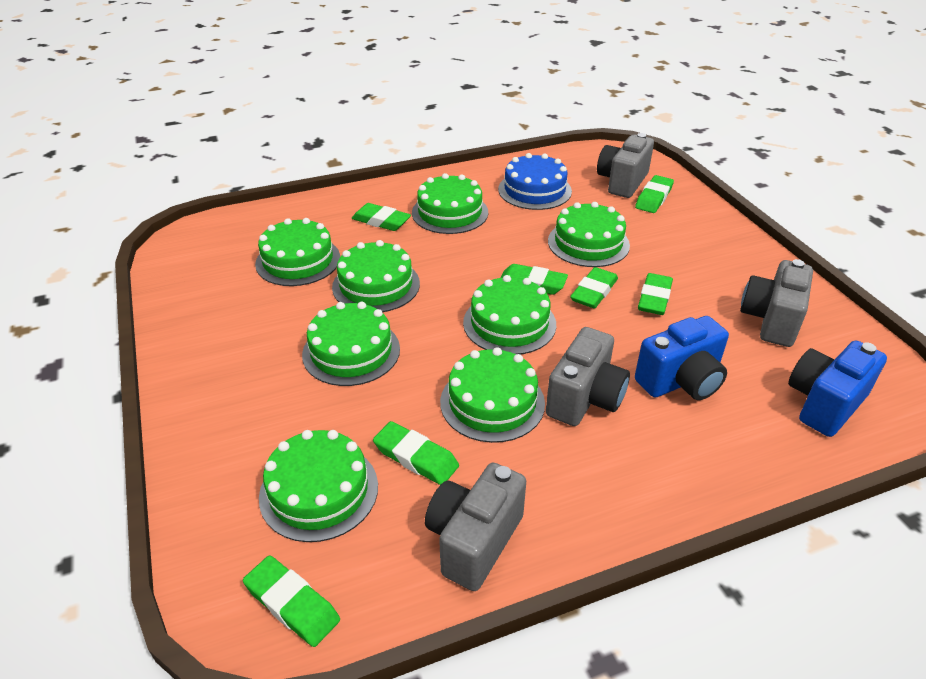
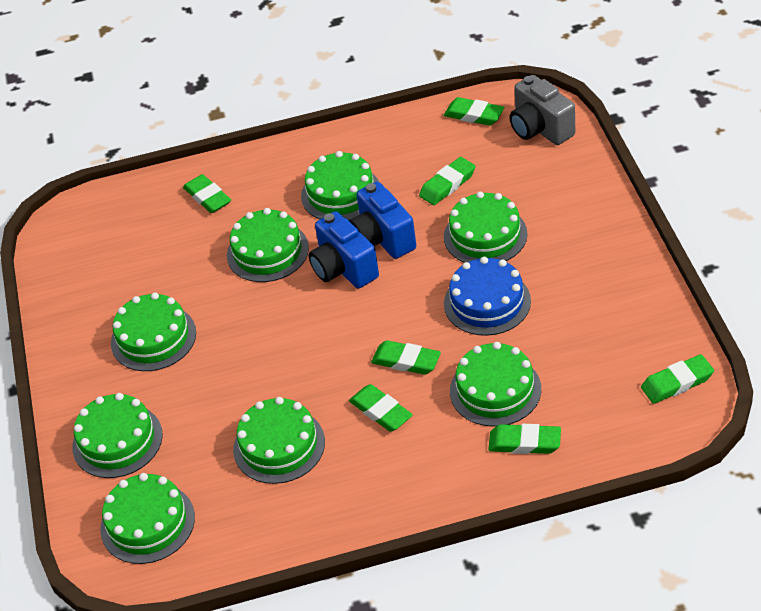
grey camera: [425,463,526,591] [546,327,630,426] [597,133,654,198] [740,259,813,347] = 4 -> [510,75,575,145] = 1

